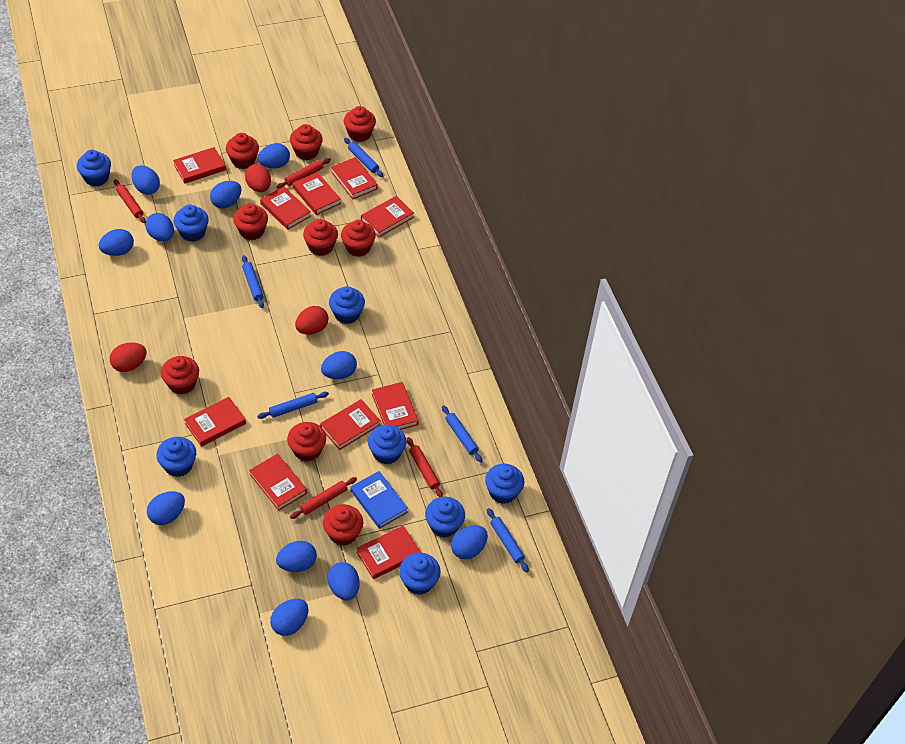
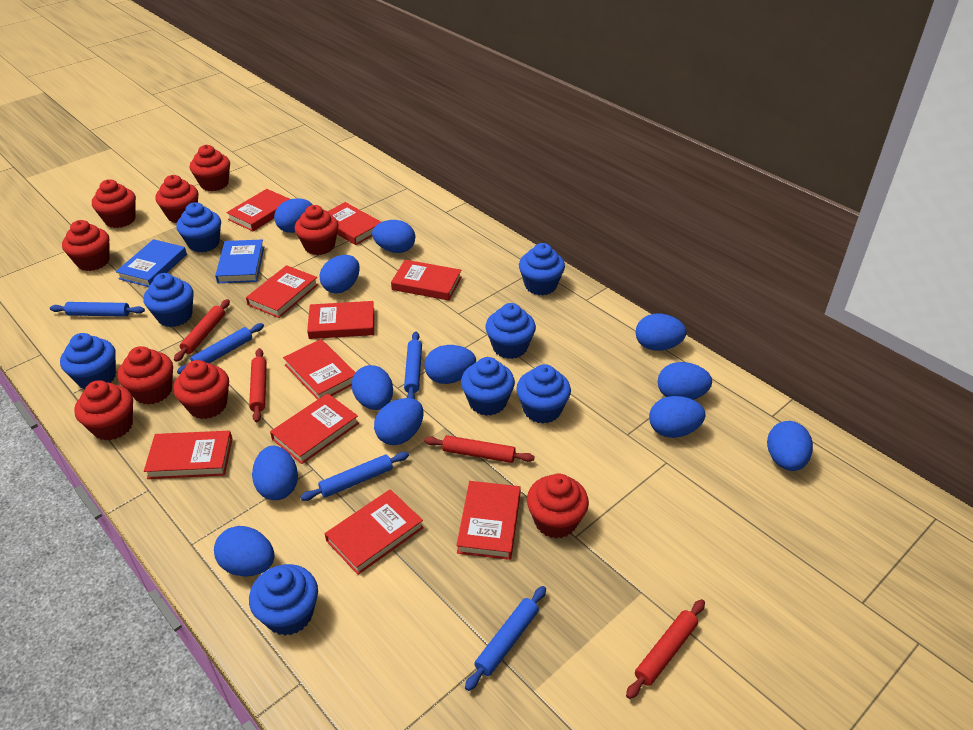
blue book: [351,471,408,529] = 1 -> [116,239,187,287] [215,240,264,283] = 2
blue egg: [99,229,134,256] [132,165,160,195] [145,213,174,242] [147,491,185,525] [210,181,241,208] [258,143,290,169] [270,599,308,636] [276,541,317,572] [321,351,357,380] [328,562,360,601] [451,525,488,560] = 11 -> [214,526,275,577] [252,446,298,500] [274,198,313,233] [320,255,360,294] [352,365,393,410] [372,220,415,253] [374,398,424,445] [425,345,476,384] [636,314,687,351] [649,396,705,438] [658,362,712,400] [767,421,813,471] = 12
red egg: [110,343,147,372] [245,164,271,192] [295,306,329,335] = 3 -> none = 0

